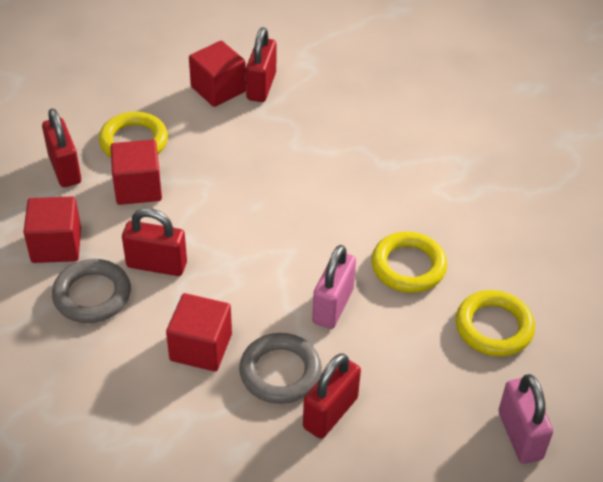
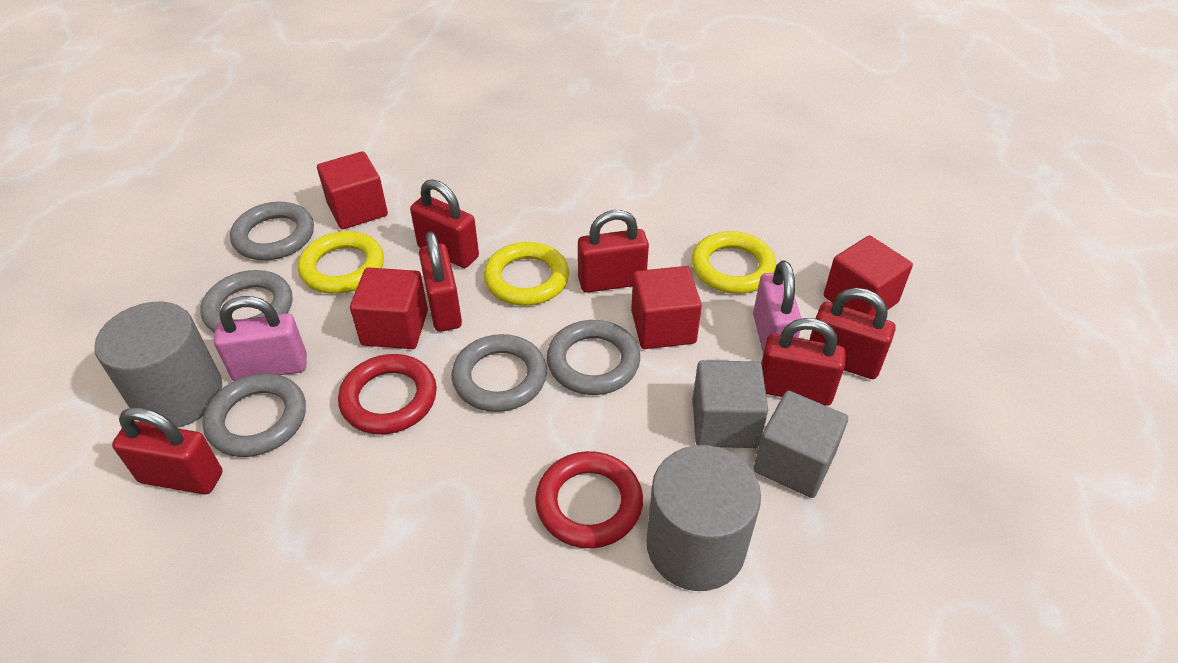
grey cube: none = 0 -> [693,360,768,448] [754,391,848,498] = 2
grey cylinder: none = 0 -> [94,302,222,428] [647,445,761,591] = 2
grey ring: [52,259,131,323] [239,333,322,404] = 2 -> [200,270,292,333] [203,373,306,457] [230,202,314,260] [452,334,547,412] [547,320,640,395] = 5
red padlock: [42,109,81,187] [122,208,187,276] [246,27,276,102] [303,353,361,439] = 4 -> [112,407,222,495] [410,179,479,268] [419,231,462,332] [578,210,649,293] [761,318,846,406] [810,288,896,379] = 6
red ring: none = 0 -> [338,354,437,434] [535,451,643,548] = 2

